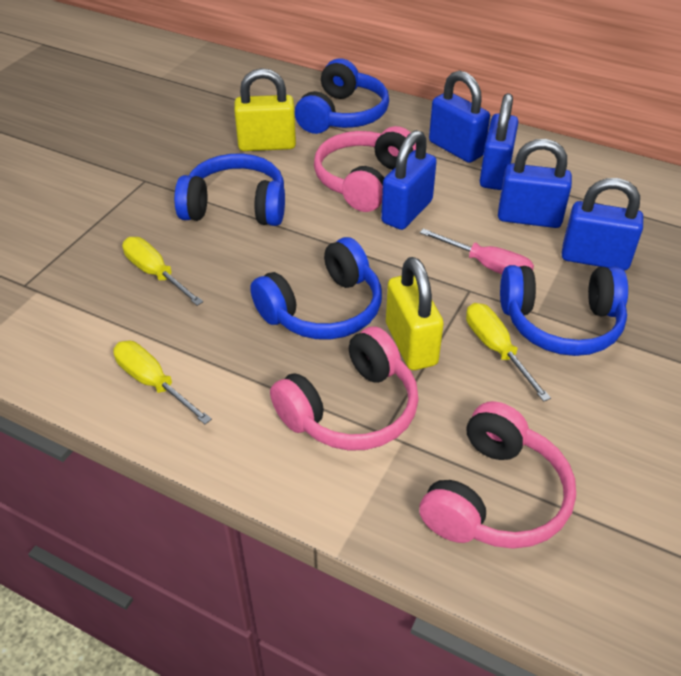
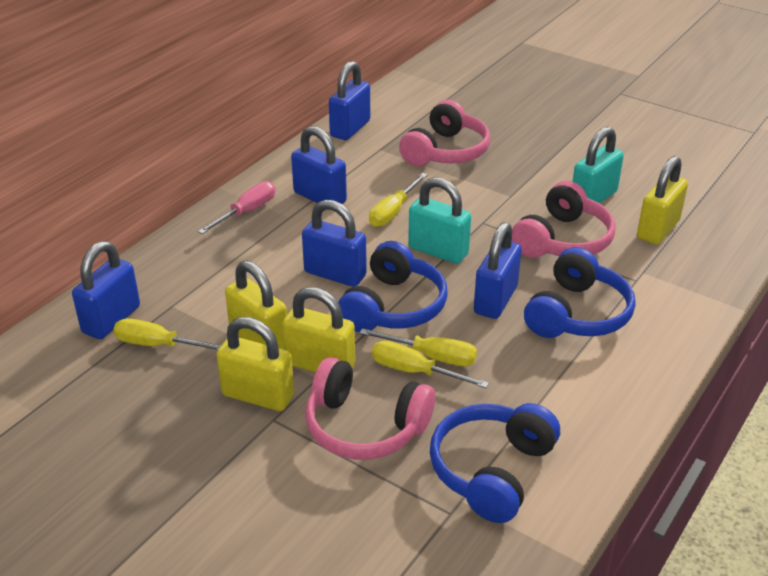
blue headphones: [174,154,285,226] [250,237,382,340] [295,58,389,134] [500,265,628,356] = 4 -> [338,241,448,332] [430,403,560,523] [524,247,636,338] = 3
turquoise padlock: none = 0 -> [408,177,471,264] [572,127,624,203] = 2
yellow padlock: [234,68,296,151] [386,257,444,370] = 2 -> [217,317,294,411] [225,260,287,349] [282,287,355,372] [637,156,688,245] = 4
yellow screwdriver: [113,341,212,424] [122,237,203,306] [466,303,551,402] = 3 -> [113,319,221,350] [359,328,477,366] [369,173,428,227] [372,341,489,388] = 4

